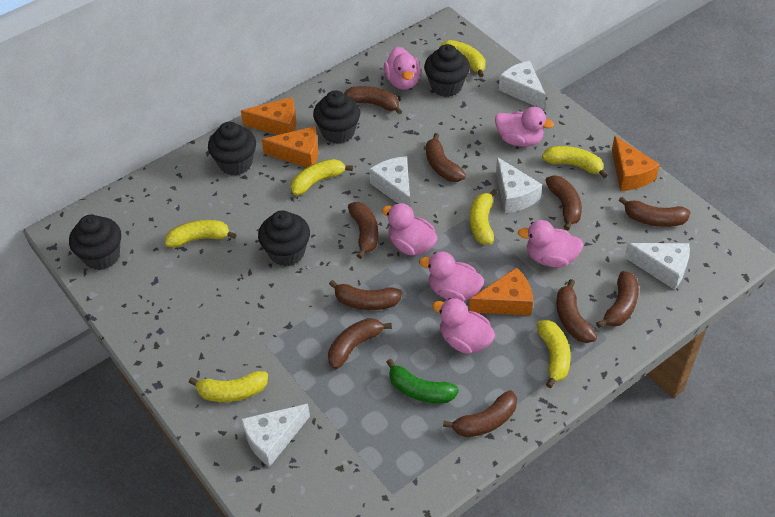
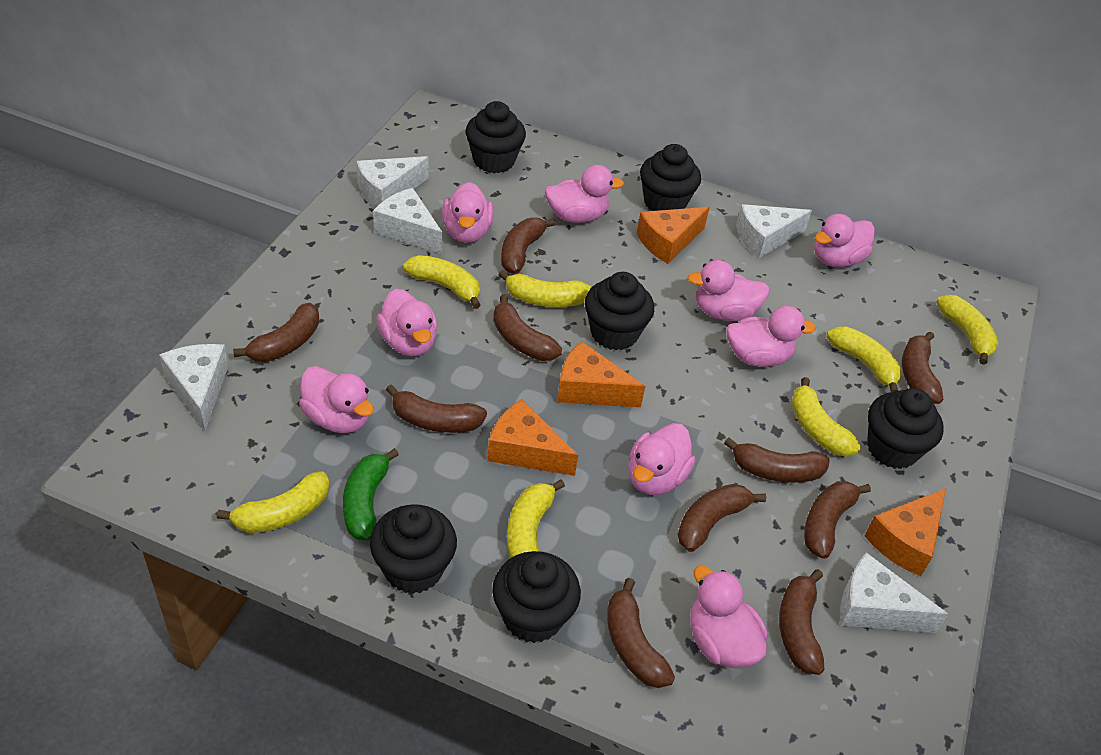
black cupcake: [69,215,121,270] [208,122,256,176] [258,210,310,266] [313,90,360,144] [424,44,470,97] = 5 -> [370,504,457,594] [466,101,526,173] [492,551,581,643] [585,272,654,350] [640,144,701,211] [867,388,944,469] = 6
pink duck: [382,203,438,256] [384,47,421,90] [419,252,484,302] [432,298,495,354] [495,107,554,147] [518,220,584,268] = 6 -> [299,366,374,433] [377,288,438,356] [442,182,494,243] [545,165,624,223] [628,423,695,495] [687,260,769,321] [690,566,767,668] [726,306,816,367] [814,214,875,267] = 9

